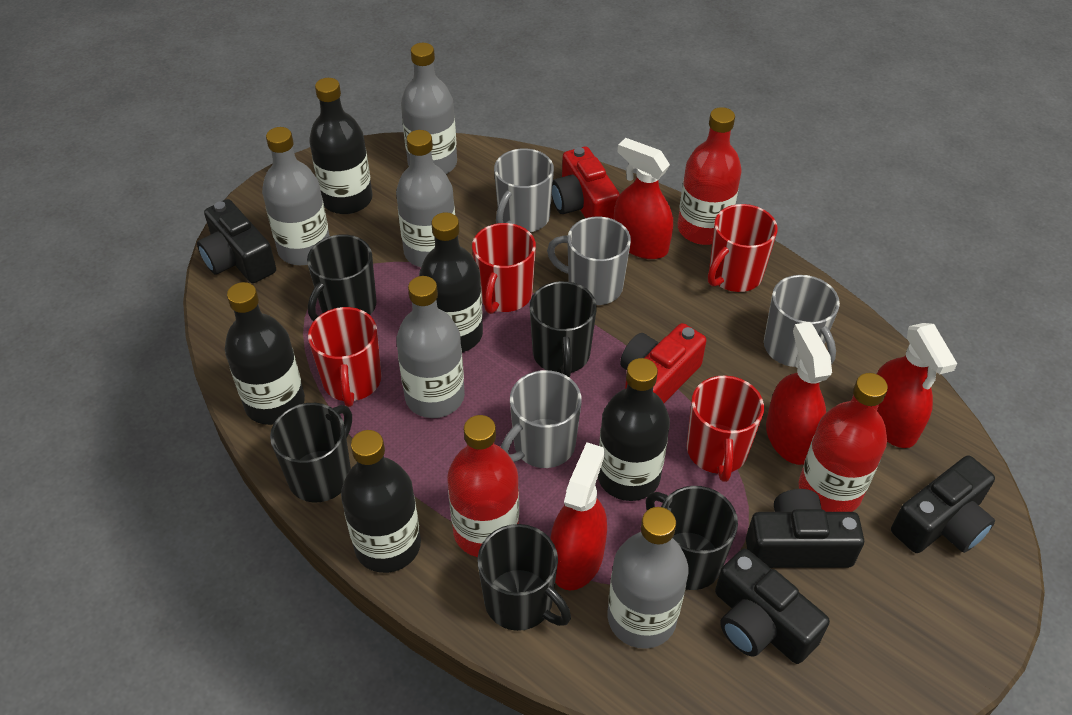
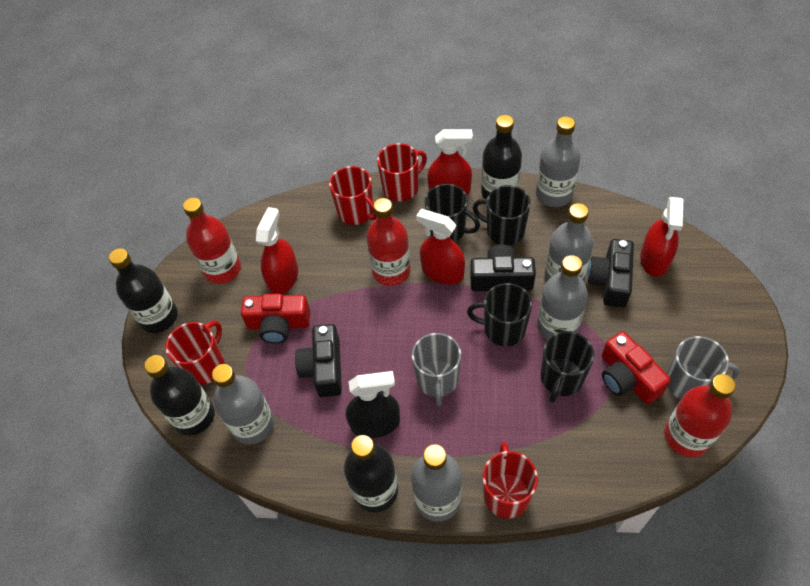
black bottle: [225,282,305,425] [309,78,373,214] [341,430,421,573] [419,212,483,352] [598,358,670,501] = 5 -> [109,248,178,333] [144,355,215,436] [344,435,398,512] [481,115,522,199] = 4
black camera: [197,199,276,283] [715,549,830,664] [746,489,864,568] [891,456,995,553] = 4 -> [295,324,342,397] [470,245,536,291] [588,239,634,308] = 3
black mug: [270,403,352,502] [307,235,377,321] [477,524,571,631] [530,281,597,377] [646,486,738,590] = 5 -> [424,184,480,242] [467,283,532,346] [472,185,531,246] [541,331,594,403] = 4
black spray bottle: none = 0 -> [346,371,400,438] = 1
grey mug: [494,148,554,232] [501,370,582,468] [547,217,631,305] [764,275,840,367] = 4 -> [412,333,461,407] [667,336,740,400] = 2

